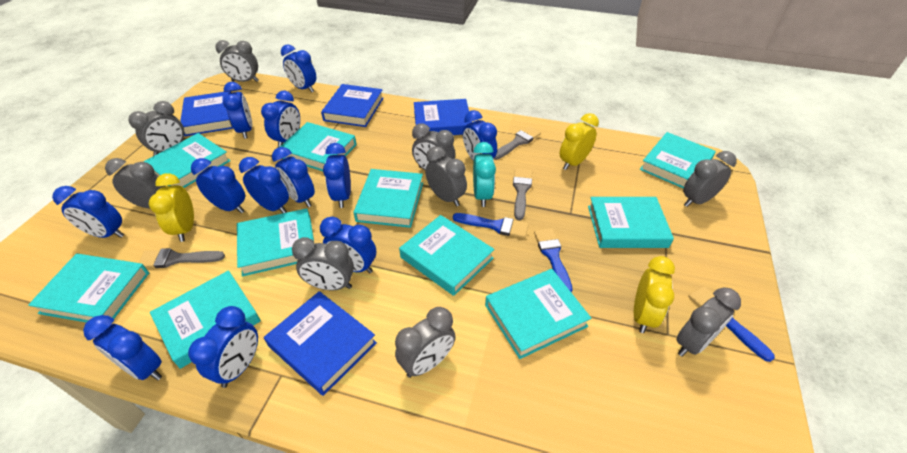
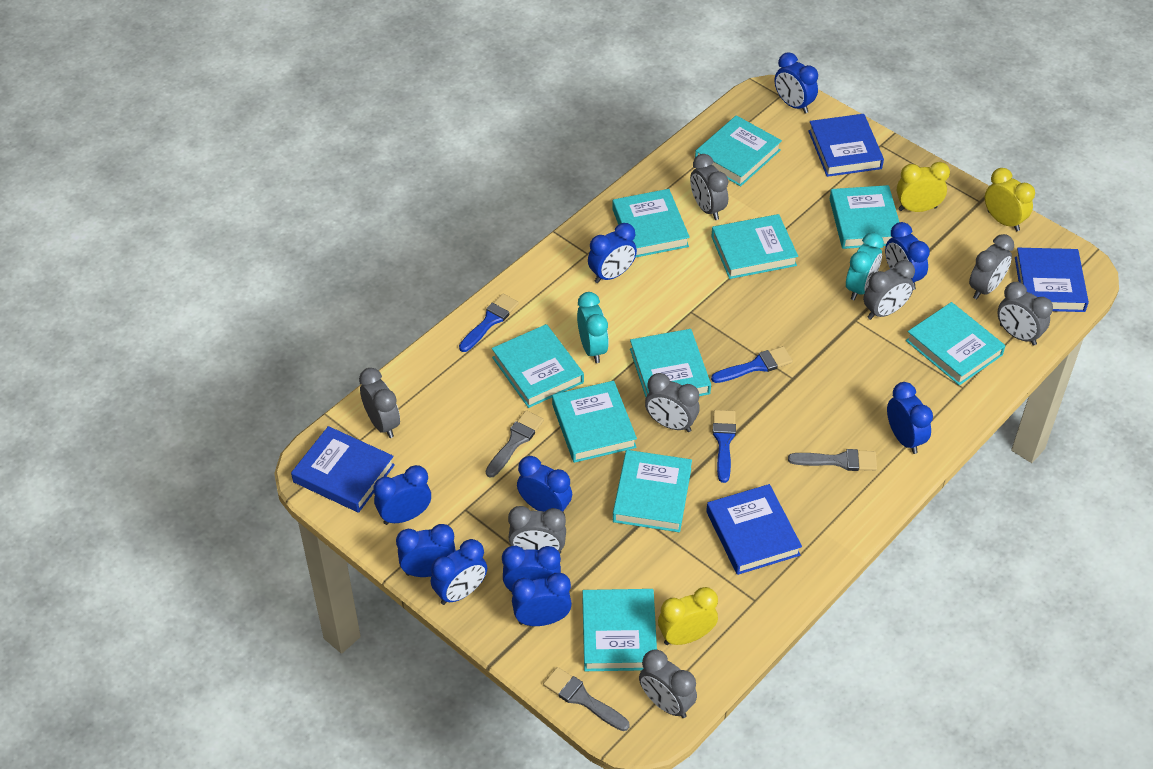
blue clock: [52,186,124,238] [83,315,162,380] [188,306,258,388] [191,158,245,214] [223,82,252,139] [239,157,289,213] [261,91,300,148] [272,147,315,207] [281,44,316,92] [320,217,376,273] [323,143,351,208] [463,110,497,161] = 12 -> [373,465,431,525] [396,524,456,577] [431,539,487,605] [502,546,561,592] [512,573,572,626] [517,456,572,515] [588,223,637,283] [775,52,818,114] [885,222,930,290] [887,382,933,454] = 10
grey clock: [105,158,166,208] [128,101,184,156] [215,40,259,82] [292,237,354,291] [395,307,456,378] [412,123,455,170] [425,146,467,207] [676,288,741,357] [683,151,737,207] = 9 -> [359,368,400,438] [508,506,566,554] [639,649,697,718] [645,373,700,432] [690,154,728,220] [863,260,915,320] [969,234,1014,299] [997,282,1053,346] = 8
turquoise clock: [473,142,496,207] = 1 -> [577,292,609,363] [846,232,884,300] = 2

